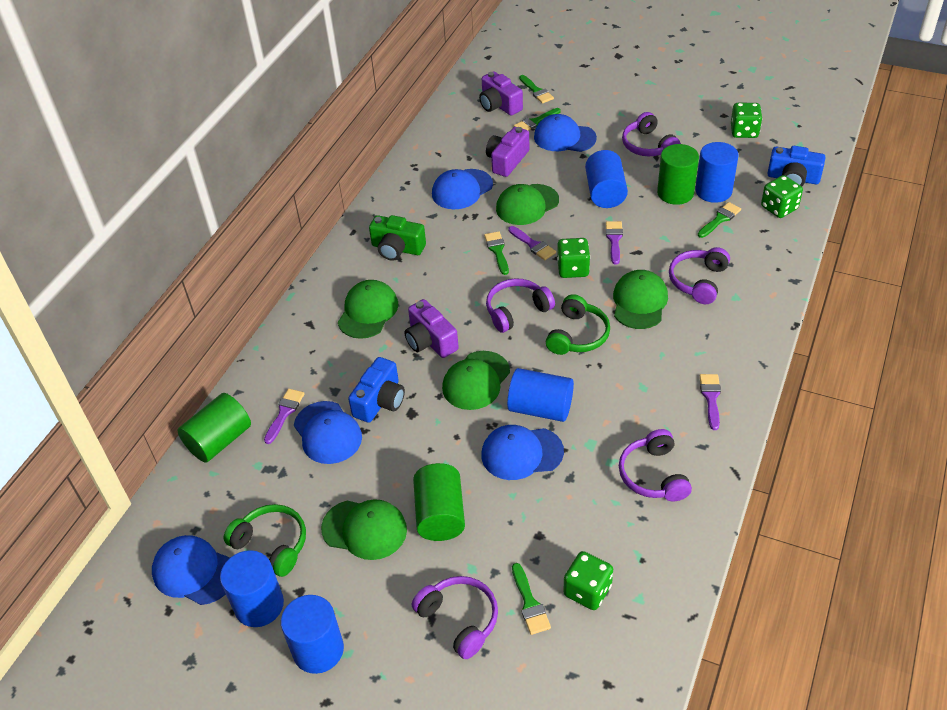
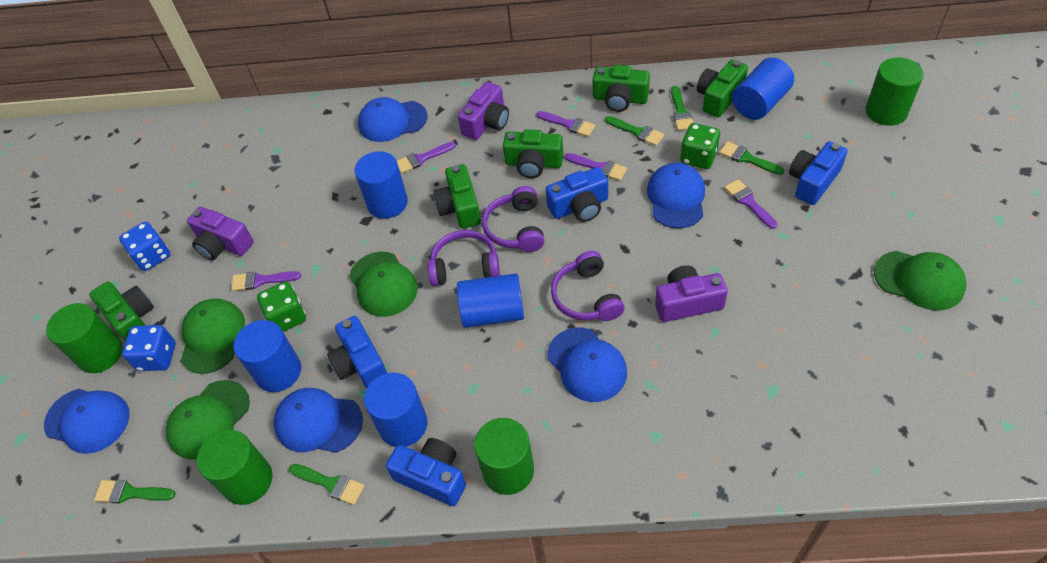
blue camera: [348,357,405,423] [767,146,826,186] = 2 -> [327,316,387,388] [386,438,466,506] [546,167,608,222] [789,141,847,205] = 4
blue dice: none = 0 -> [119,222,171,271] [122,325,176,371] = 2
green camera: [369,215,426,261] = 1 -> [89,281,154,341] [433,164,481,229] [503,129,563,178] [593,65,650,112] [697,60,748,118] = 5
green cap: [321,499,407,560] [338,280,398,339] [442,351,510,410] [496,184,559,225] [613,270,668,329] = 5 -> [166,380,250,460] [181,298,245,374] [349,252,418,317] [874,251,966,310] = 4
green cylinder: [177,393,251,463] [413,463,465,541] [657,144,699,205] = 3 -> [46,303,123,373] [197,430,272,505] [474,418,534,495] [866,57,924,126] = 4
green dice: [557,238,590,278] [564,551,613,610] [731,103,762,138] [761,175,803,218] = 4 -> [257,281,306,332] [680,123,720,169] = 2
green headphones: [224,504,306,577] [546,294,610,355] = 2 -> none = 0
purple brush: [264,389,304,444] [508,226,556,260] [606,221,623,264] [700,374,721,430] = 4 -> [231,271,301,291] [397,142,455,174] [536,111,595,137] [565,153,627,181] [724,179,777,229] = 5
purple headphones: [412,576,498,659] [486,279,555,333] [619,429,692,502] [622,112,681,156] [669,247,730,304] = 5 -> [428,230,500,286] [482,186,545,252] [551,251,624,321] = 3

